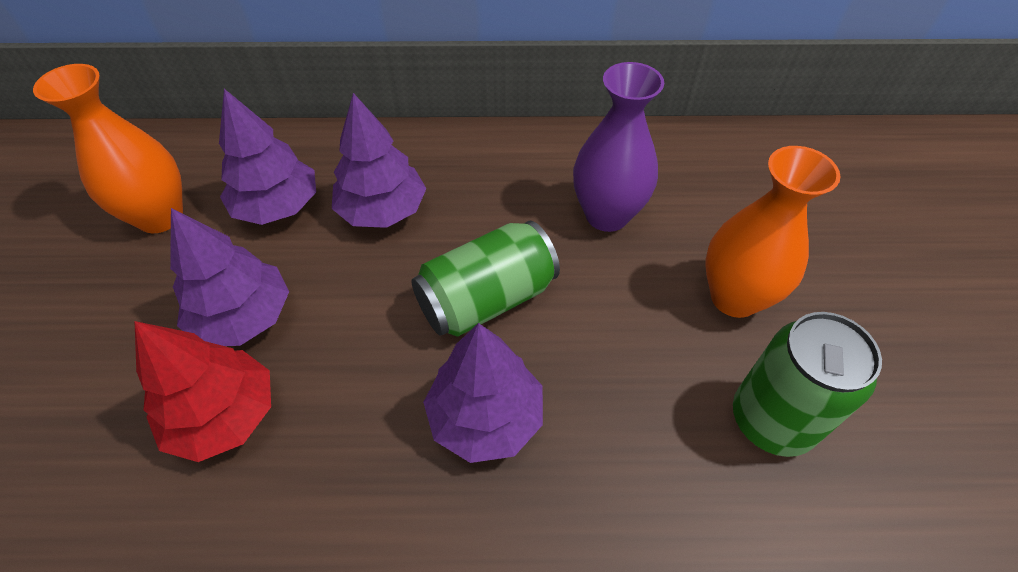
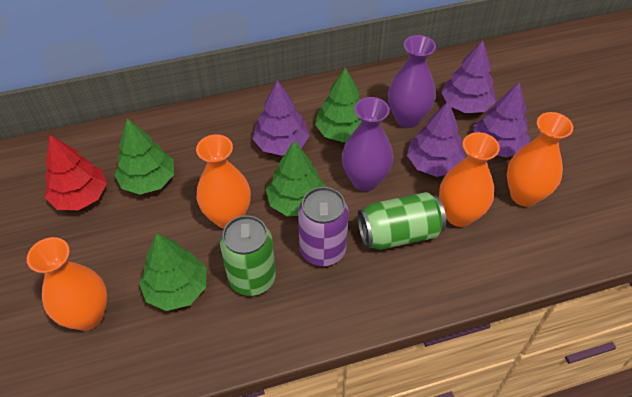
green tree: none = 0 -> [114,118,174,195] [139,233,206,311] [266,141,326,216] [315,67,362,142] = 4
orange vase: [33,64,183,233] [706,146,840,318] = 2 -> [27,237,107,331] [196,134,251,229] [439,132,500,227] [507,112,573,207] = 4
purple can: none = 0 -> [298,187,349,266] = 1
purple vase: [573,62,664,232] = 1 -> [342,97,393,191] [388,35,436,128] = 2

